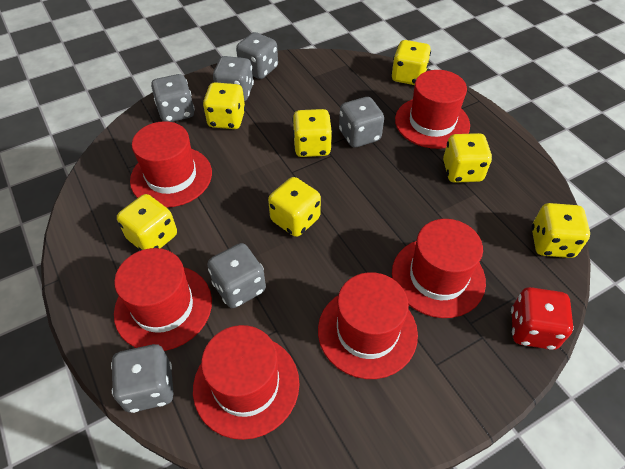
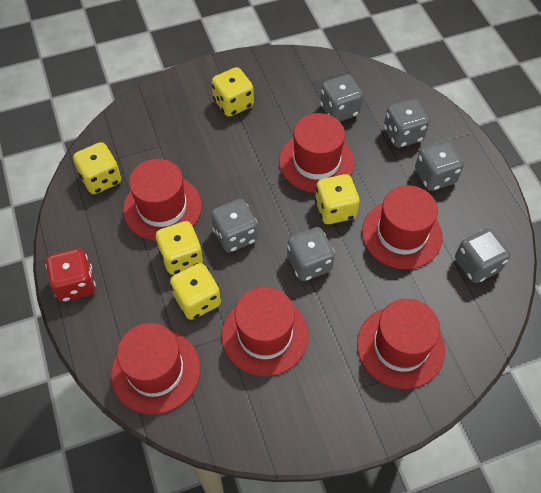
yellow dice: [117,194,177,251] [203,82,246,129] [268,177,321,237] [292,109,332,157] [391,40,431,85] [443,133,492,183] [532,203,590,258] = 7 -> [73,142,121,194] [156,221,203,275] [170,263,221,320] [212,67,254,117] [315,174,360,224] = 5

